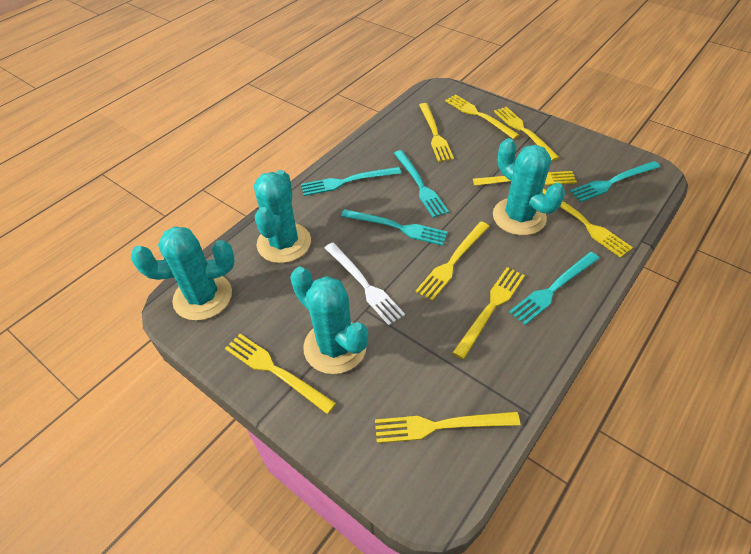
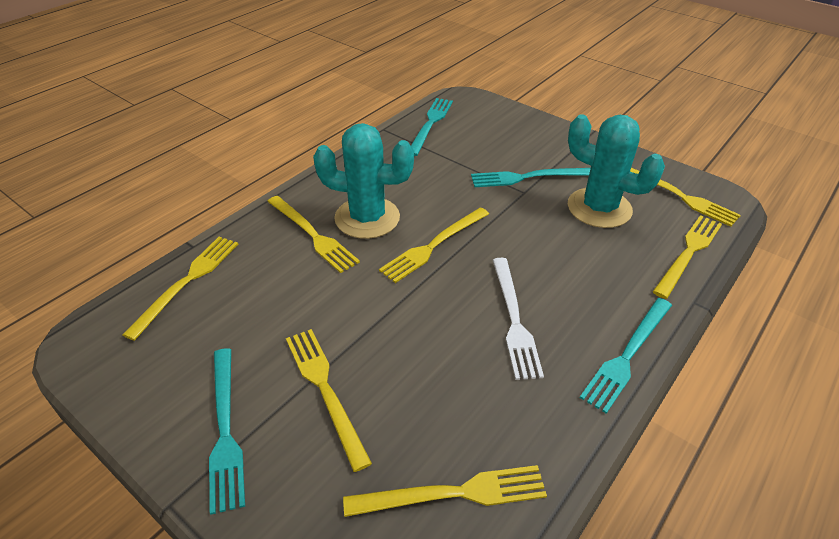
turquoise cactus: [131,227,235,321] [254,170,311,263] [290,267,368,374] [493,138,565,235] = 4 -> [313,123,414,239] [568,114,665,228] = 2
turquoise fork: [301,167,401,196] [341,209,448,246] [394,150,449,218] [509,252,600,325] [570,161,660,202] = 5 -> [209,348,245,515] [411,98,453,156] [471,168,591,187] [580,298,672,414] = 4
yellow fork: [225,334,336,414] [375,412,520,443] [415,222,490,301] [419,103,454,162] [445,94,519,139] [452,267,525,359] [473,171,577,186] [494,107,560,161] [542,188,633,258] = 9 -> [122,237,238,341] [267,196,360,273] [286,329,372,472] [343,465,547,517] [379,207,489,283] [630,168,741,227] [653,215,722,299] = 7

